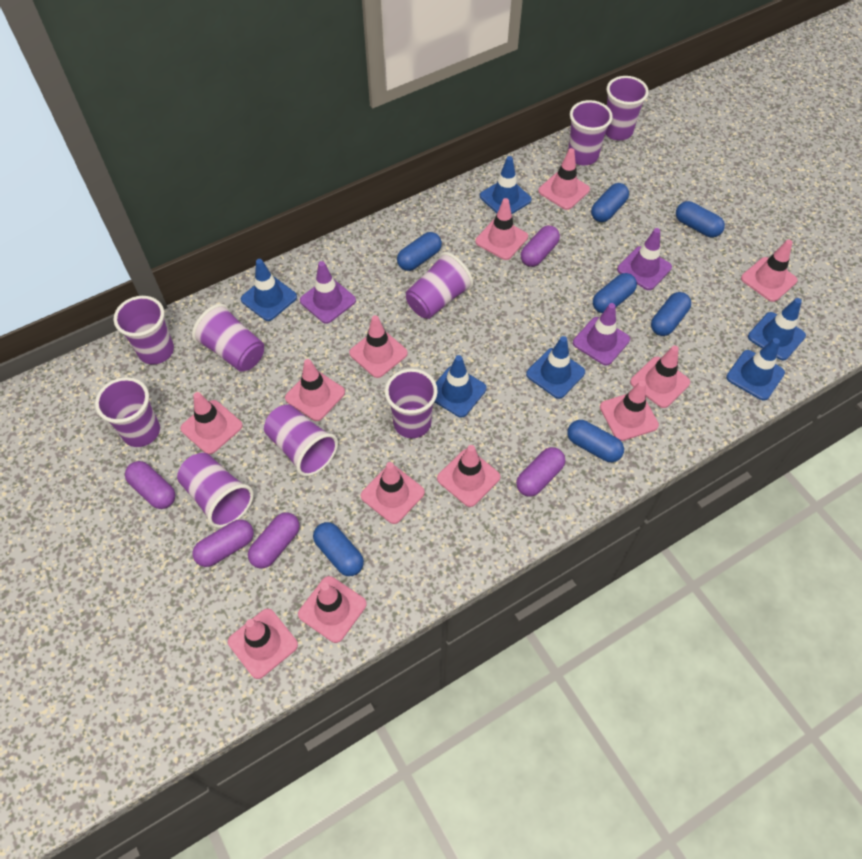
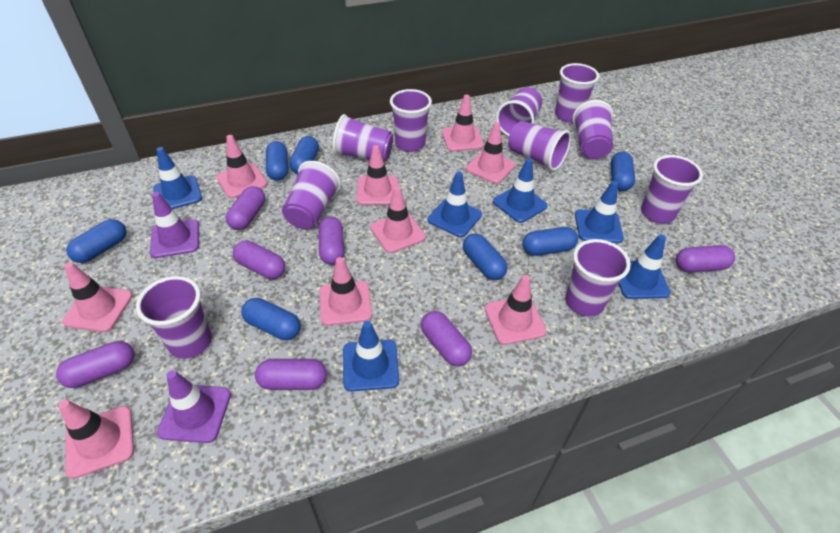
pink traffic cone: [180,392,243,455] [228,609,298,679] [285,359,345,421] [298,576,366,643] [349,315,408,378] [361,462,425,524] [437,445,500,507] [475,198,528,260] [538,148,590,210] [600,381,659,441] [630,346,690,408] [741,239,798,302] = 12 -> [58,400,134,479] [62,262,133,332] [217,135,267,198] [319,257,372,326] [356,145,398,205] [370,186,426,253] [442,94,484,151] [466,122,515,184] [485,275,547,345] = 9
purple capsule: [125,461,175,509] [192,519,254,567] [248,512,300,569] [516,447,565,497] [521,225,560,267] = 5 -> [56,341,135,388] [226,186,265,230] [233,240,286,279] [255,359,327,390] [318,217,345,265] [421,311,472,366] [676,245,735,273] = 7
purple cup: [95,377,160,447] [114,296,174,365] [177,453,254,528] [192,304,264,372] [264,404,338,476] [385,369,438,438] [406,252,473,319] [568,100,613,165] [605,76,649,140] = 9 -> [136,276,212,359] [282,161,341,229] [332,114,393,162] [390,89,432,152] [496,87,542,136] [508,121,571,171] [555,63,599,123] [565,239,631,317] [573,100,613,159] [641,155,703,223] = 10
purple traffic cone: [300,261,356,324] [573,303,630,366] [617,228,672,290] = 3 -> [150,192,199,258] [157,370,231,443] = 2

